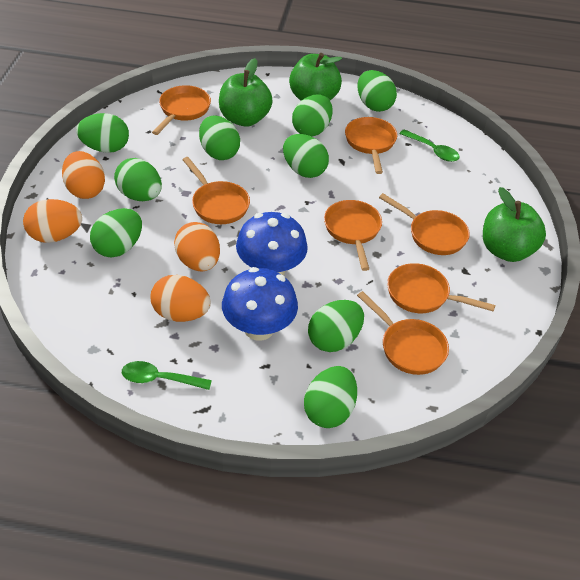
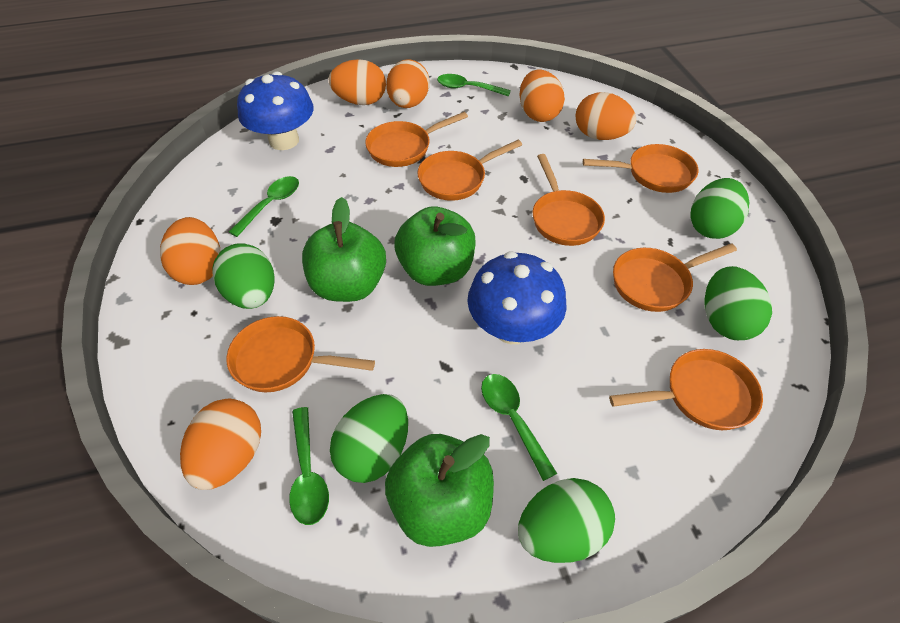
green egg: [76,113,129,153] [90,208,142,258] [114,158,162,201] [199,115,240,160] [283,134,329,178] [292,94,332,137] [304,366,357,428] [308,300,364,352] [357,70,397,112] = 9 -> [212,243,274,309] [330,394,408,483] [518,478,615,563] [690,178,749,239] [704,266,772,340] = 5
green spoon: [122,361,212,390] [399,129,460,162] = 2 -> [229,176,299,237] [289,407,329,525] [437,74,511,97] [481,374,557,481] = 4
orange egg: [23,199,82,243] [62,151,105,199] [151,275,211,322] [174,222,220,272] = 4 -> [160,217,220,285] [180,399,261,490] [329,59,386,105] [386,59,429,108] [519,70,565,122] [576,92,636,140] = 6

